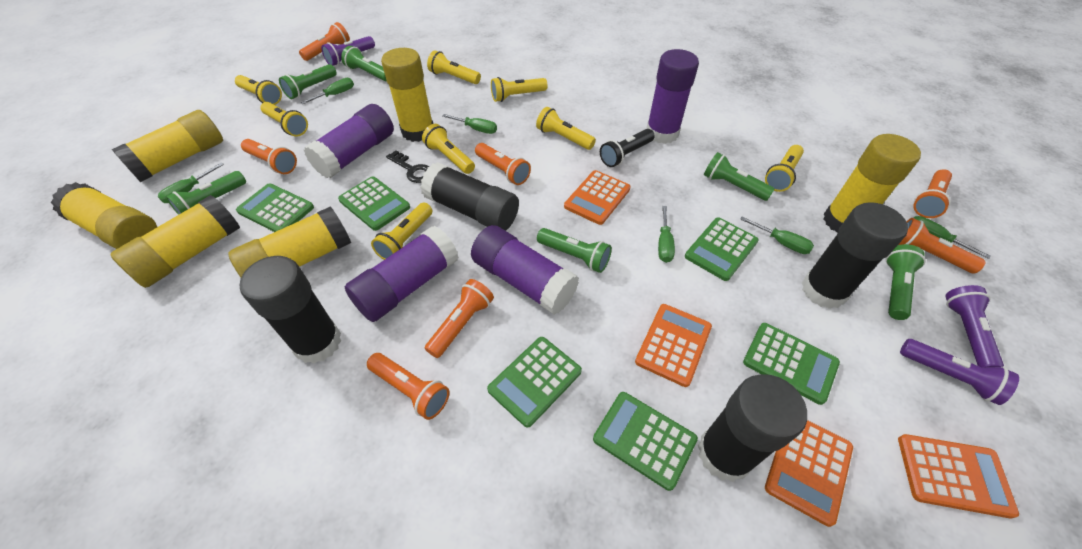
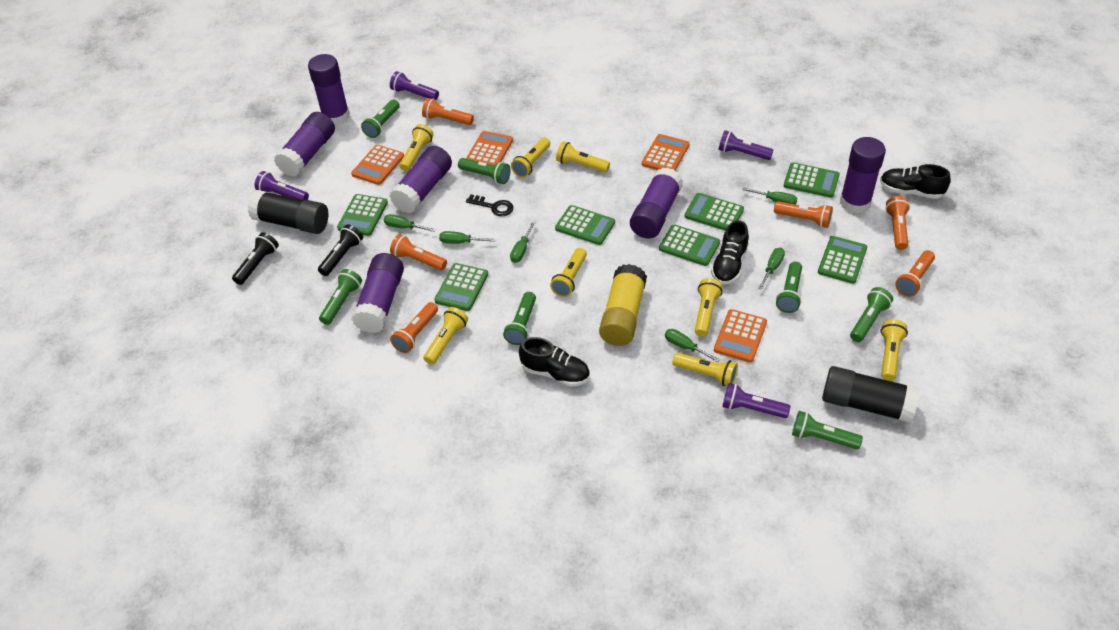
black flashlight: [600,129,655,167] = 1 -> [232,232,279,285] [318,224,363,276] = 2
black glue stick: [240,256,341,364] [420,162,519,231] [698,374,807,482] [802,202,908,309] = 4 -> [248,190,328,234] [822,366,920,423] = 2
black shoe: none = 0 -> [519,337,590,387] [711,220,749,284] [880,164,951,199] = 3
green calculator: [236,184,314,232] [338,176,410,231] [487,337,582,428] [593,392,698,491] [685,218,758,281] [743,323,840,405] = 6 -> [337,194,388,236] [434,263,488,311] [555,205,615,245] [659,224,720,266] [685,193,744,231] [784,162,840,198] [818,236,867,284] = 7
green flashlight: [166,171,246,215] [279,64,337,99] [341,46,386,81] [537,228,612,273] [704,152,775,201] [885,244,926,320] = 6 -> [319,269,362,325] [361,100,400,138] [458,158,511,184] [503,292,536,345] [776,261,802,313] [792,411,863,449] [850,287,893,342] = 7
orange flashlight: [241,139,297,174] [299,22,350,61] [367,353,450,420] [425,279,494,358] [475,143,531,185] [898,218,986,273] [913,169,952,218] = 7 -> [390,234,447,271] [390,302,438,353] [422,98,474,125] [774,201,833,228] [885,196,910,250] [895,250,935,296] = 6
purple flashlight: [321,36,375,66] [900,339,1019,405] [945,285,1004,367] = 3 -> [255,171,309,200] [390,71,439,100] [719,130,773,160] [722,383,791,418] = 4
purple glue stick: [304,104,394,178] [345,226,459,322] [471,225,579,315] [646,49,699,144] = 4 -> [274,112,335,177] [308,54,350,125] [351,253,404,333] [390,146,452,213] [630,167,683,239] [840,137,886,214] = 6
yellow glue stick: [51,182,157,249] [110,195,240,288] [111,110,223,182] [228,206,351,278] [381,48,433,142] [823,134,921,233] = 6 -> [599,264,647,346] = 1

